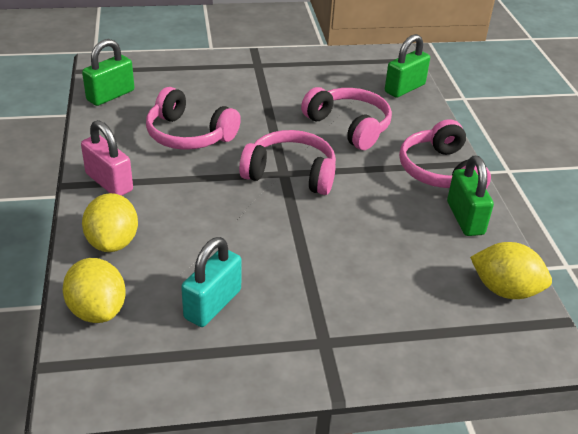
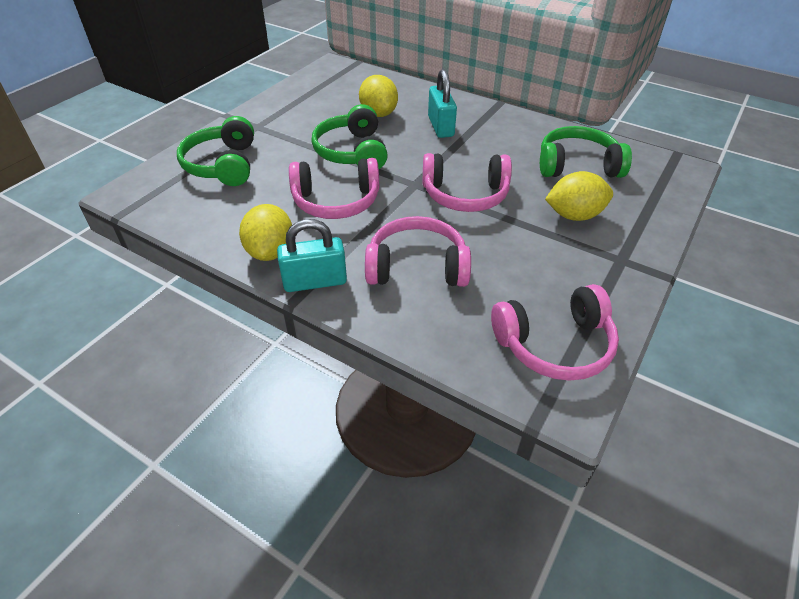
green headphones: none = 0 -> [177,116,254,186] [312,104,388,169] [540,126,632,178] = 3
green padlock: [82,39,134,106] [385,34,430,98] [447,156,494,236] = 3 -> none = 0
pink padlock: [81,120,133,196] = 1 -> none = 0
turquoise padlock: [181,237,242,327] = 1 -> [277,219,347,292] [428,69,457,138] = 2

